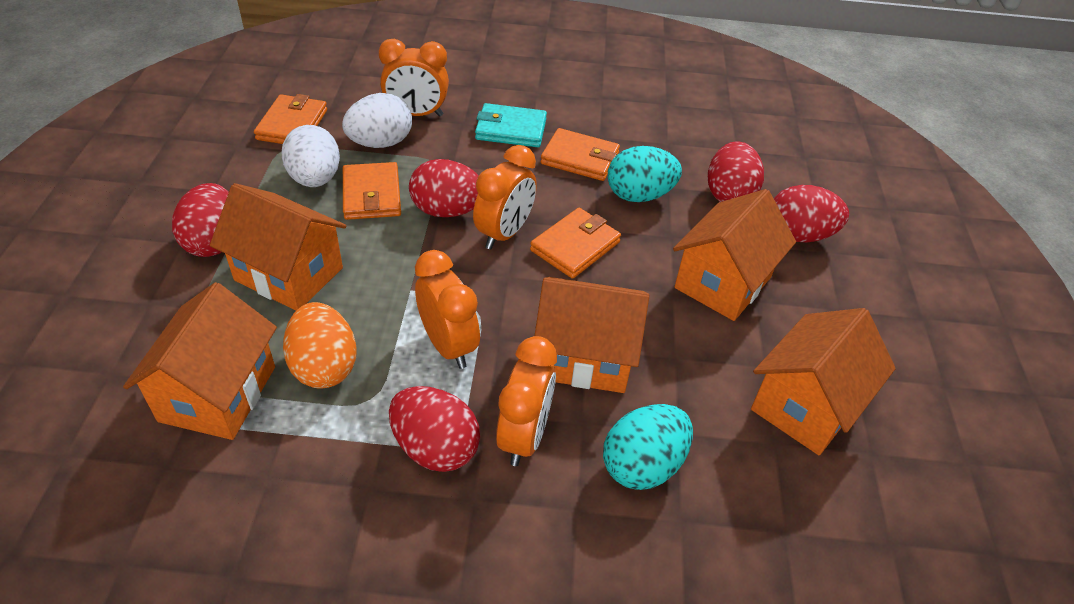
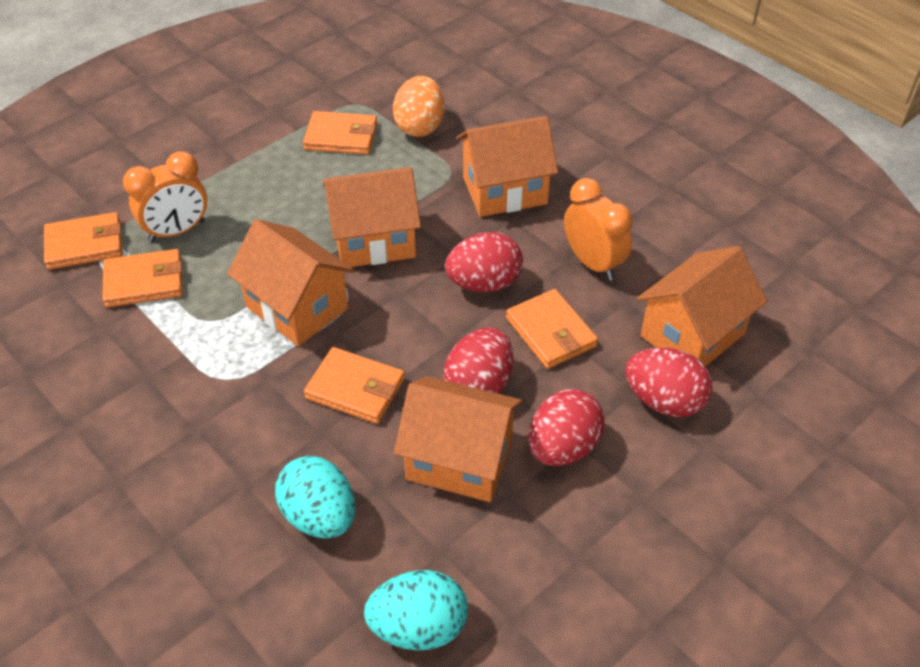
orange clock: [379,39,449,117] [415,250,480,369] [473,145,537,250] [496,336,557,466] = 4 -> [123,151,207,242] [564,178,633,281] = 2
orange wallet: [254,94,327,144] [343,162,401,220] [530,208,621,279] [541,128,620,181] = 4 -> [44,212,123,270] [102,249,183,308] [303,111,377,155] [304,347,405,424] [506,289,598,369] = 5
red egg: [172,183,229,257] [389,386,480,472] [409,159,479,217] [708,142,764,202] [774,185,849,242] = 5 -> [444,327,513,394] [445,232,523,292] [528,389,605,466] [625,348,712,417] = 4
turquoise wallet: [475,103,547,147] = 1 -> none = 0
white egg: [282,125,340,187] [342,93,412,148] = 2 -> none = 0

